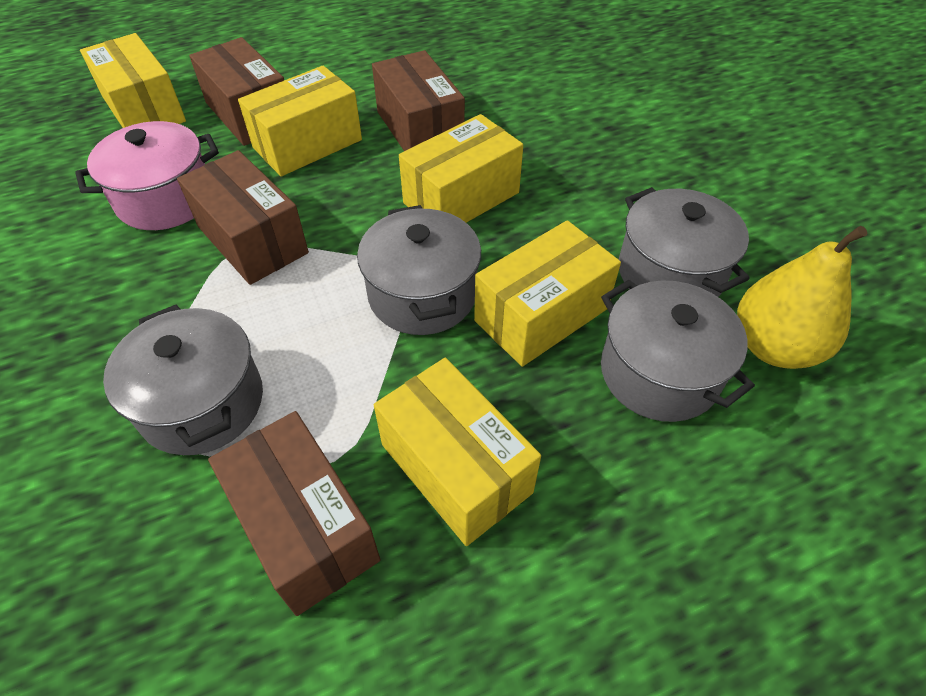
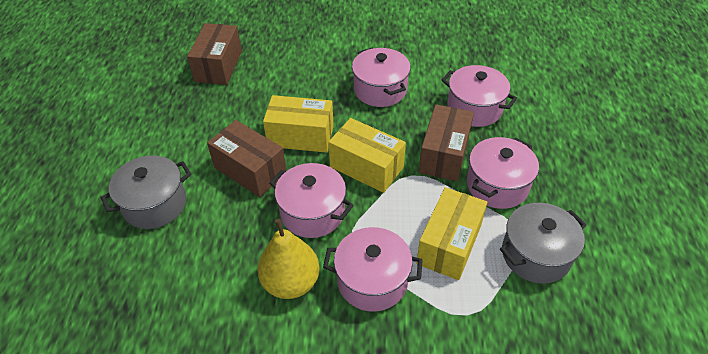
brown box: [177,150,309,285] [189,37,284,146] [208,411,381,616] [372,50,465,151] = 4 -> [187,23,242,85] [207,120,287,197] [419,104,474,181] = 3
grey pot: [103,305,263,455] [357,205,481,335] [601,280,755,422] [619,187,749,297] = 4 -> [100,155,191,229] [500,203,586,284] = 2
pink pot: [75,121,219,230] = 1 -> [269,163,354,238] [323,227,423,312] [352,47,411,107] [441,65,517,127] [467,137,539,209] = 5
yellow box: [80,33,186,128] [238,66,362,176] [374,358,541,546] [399,114,523,223] [474,220,621,367] = 5 -> [263,95,334,153] [328,118,406,193] [416,187,487,280] = 3

